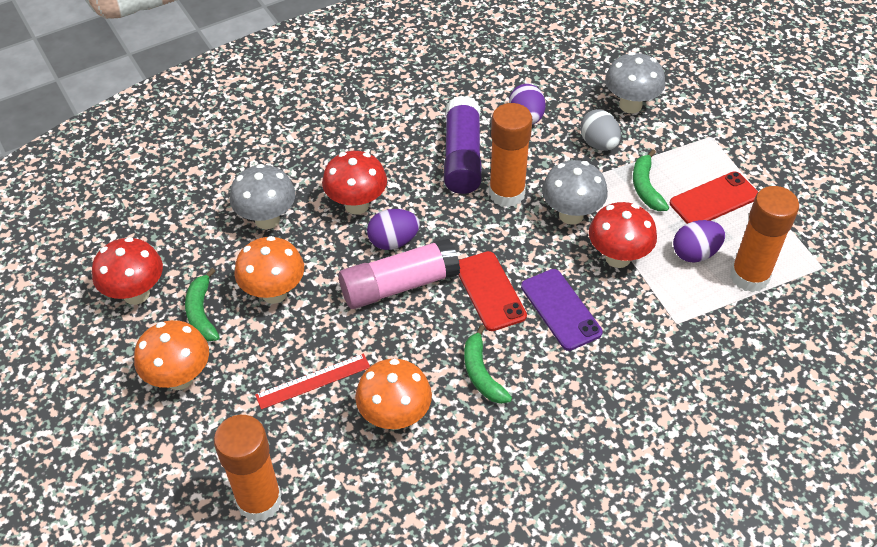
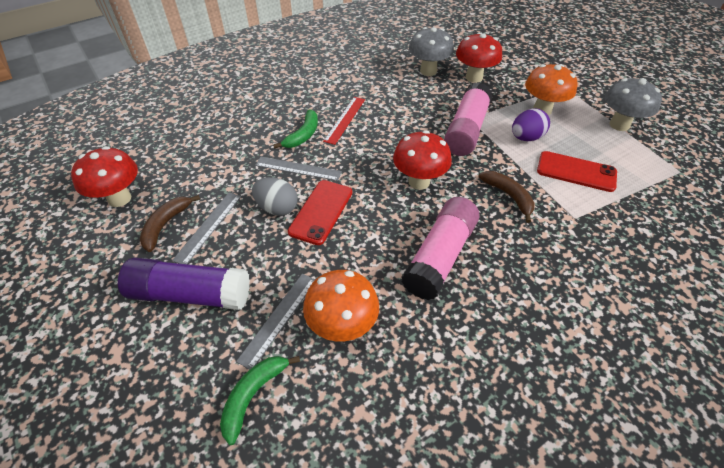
brown banana: none = 0 -> [140,195,200,252] [478,171,534,223] = 2
green banana: [185,268,220,341] [464,325,512,404] [633,150,669,211] = 3 -> [220,356,300,445] [273,110,318,149] = 2
grey mushroom: [230,164,295,229] [542,160,608,225] [605,52,665,113] = 3 -> [409,27,454,76] [605,78,662,131] = 2
grey ruler: none = 0 -> [172,193,241,264] [236,274,315,370] [255,156,342,181] = 3
orange glue stick: [214,415,282,522] [489,103,532,207] [730,186,799,292] = 3 -> none = 0
orange mushroom: [134,320,209,390] [235,236,304,304] [355,359,432,430] = 3 -> [303,270,379,342] [525,64,577,115] = 2
pink glue stick: [339,238,460,309] = 1 -> [401,197,479,300] [444,82,493,156] = 2
purple egg: [367,209,420,250] [509,84,546,124] [673,220,725,263] = 3 -> [512,109,550,141] = 1
purple phone: [521,269,603,351] = 1 -> none = 0

